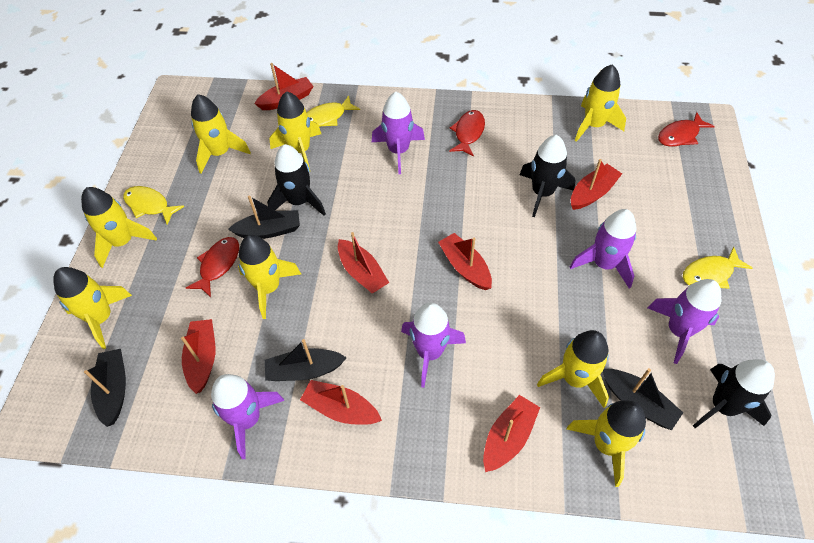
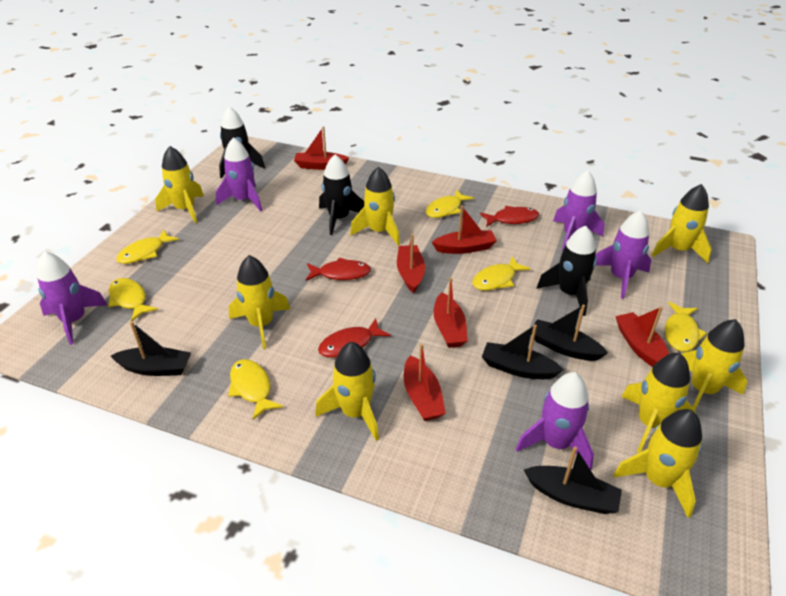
red boat: [181,319,215,394] [254,63,313,110] [300,380,382,425] [338,232,389,294] [438,233,492,290] [483,395,540,472] [571,159,622,210] = 7 -> [294,126,349,170] [397,234,425,293] [404,344,446,421] [432,206,497,254] [433,277,468,348] [615,306,669,367] = 6
yellow fish: [123,186,185,225] [306,95,360,127] [683,247,752,289] = 3 -> [108,278,158,322] [116,230,179,264] [228,359,283,420] [426,189,474,218] [472,257,531,291] [665,302,707,352] = 6

